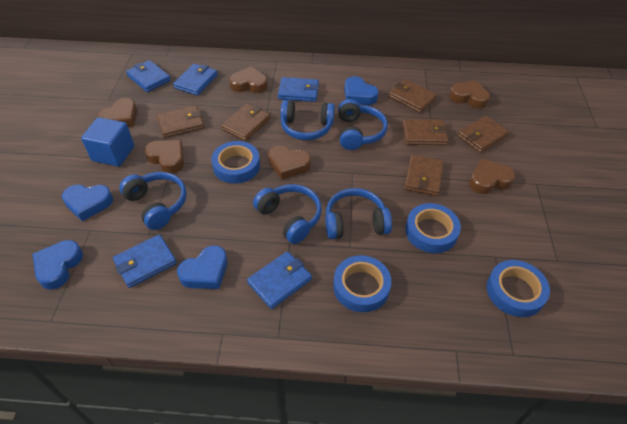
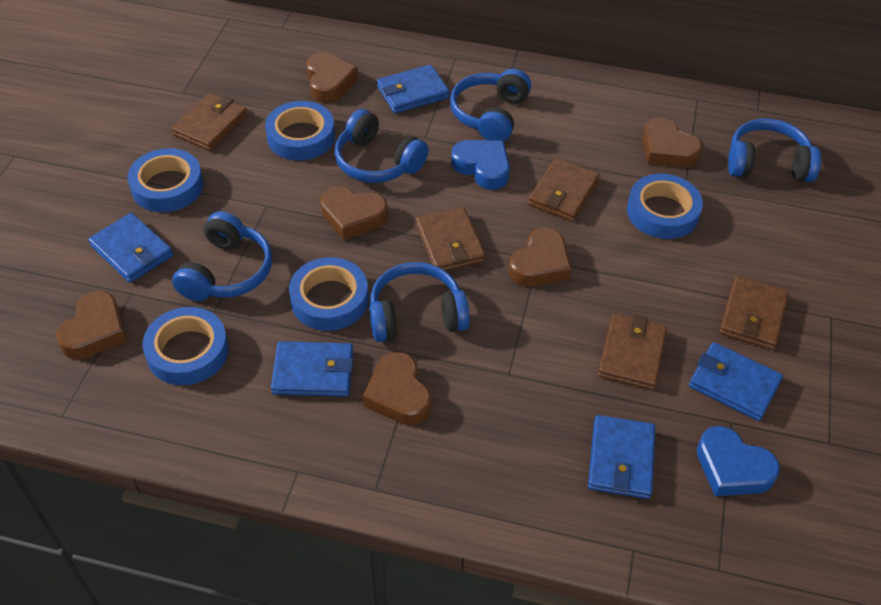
blue cube: [81,117,134,167] = 1 -> none = 0
blue heart: [33,240,83,290] [62,185,113,221] [177,245,228,289] [344,76,379,105] = 4 -> [451,140,510,190] [697,426,780,496] = 2
blue tape: [211,141,260,184] [333,255,392,312] [405,203,461,253] [487,260,550,317] = 4 -> [127,148,203,212] [142,307,229,385] [265,101,335,161] [289,257,368,331] [627,174,703,239] = 5
brown wallet: [157,105,204,138] [221,104,270,141] [389,79,437,113] [402,119,448,145] [404,155,444,196] [457,116,509,153] = 6 -> [172,93,248,151] [416,207,485,271] [528,158,600,222] [598,313,667,390] [719,276,789,350] = 5

